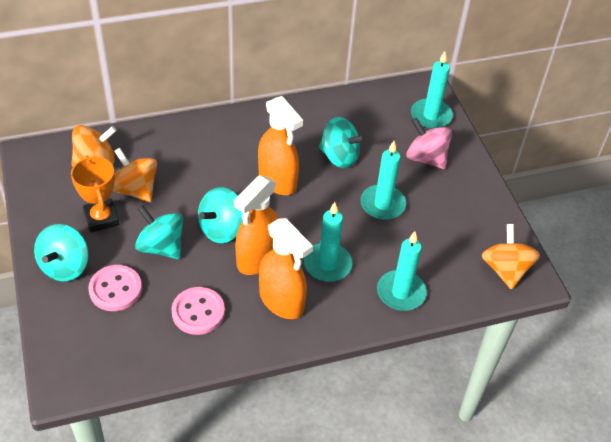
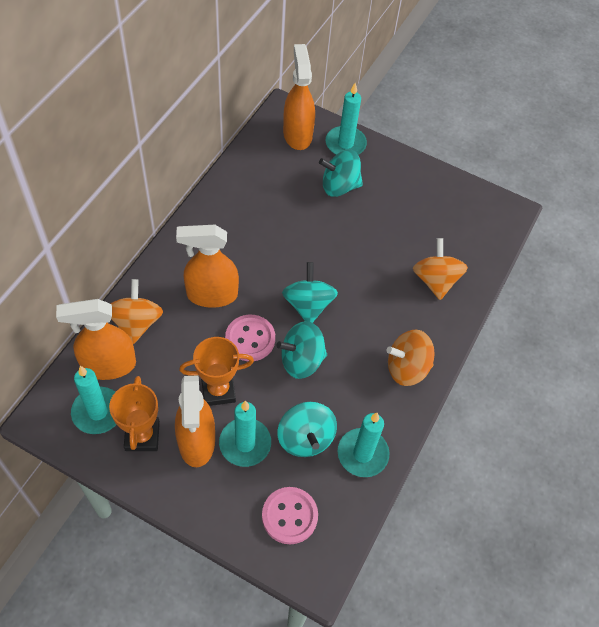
orange spray bottle: [234,175,279,275] [258,96,303,195] [259,218,313,319] = 3 -> [56,299,136,380] [175,375,215,467] [176,225,239,308] [283,44,315,150] = 4
orange trophy: [71,156,119,233] = 1 -> [109,376,160,451] [179,337,254,406] = 2
pink spinning top: [407,118,452,169] = 1 -> none = 0

